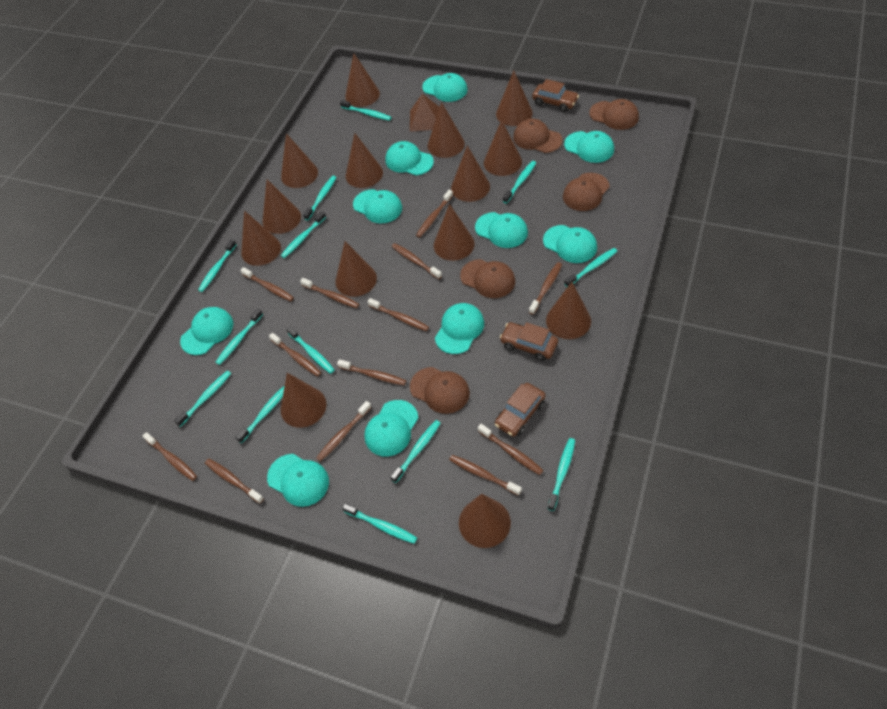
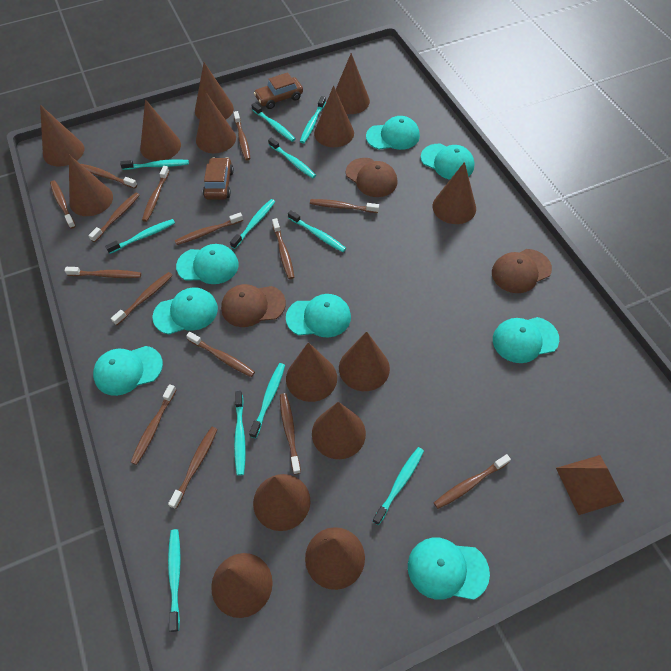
brown cap: [410,367,470,414] [460,259,515,298] [513,119,562,153] [563,173,610,211] [589,99,639,130] = 5 -> [221,284,286,327] [346,158,398,197] [492,249,552,293] = 3
brown car: [495,383,546,437] [500,322,558,361] [532,79,579,112] = 3 -> [203,157,234,200] [254,72,303,109] = 2
brown toothbrush: [143,432,197,481] [205,458,264,504] [240,267,294,301] [269,333,322,377] [300,278,359,308] [316,401,372,462] [337,359,407,386] [367,298,429,331] [392,243,442,279] [416,190,453,238] [449,455,522,496] [478,424,544,475] [529,262,562,315] = 13 -> [50,180,76,229] [64,267,141,278] [81,164,137,189] [88,193,140,242] [111,272,173,325] [130,384,176,465] [142,166,170,222] [168,427,218,509] [175,212,243,245] [186,332,255,377] [233,111,250,160] [272,218,294,279] [280,393,301,475] [310,199,379,213] [434,454,511,509] = 15
turquoise cap: [180,307,234,355] [267,454,329,507] [353,189,402,223] [364,400,418,457] [385,141,434,175] [422,73,468,102] [435,303,484,354] [475,212,528,248] [543,225,597,263] [564,131,614,163] = 10 -> [93,346,163,396] [153,287,218,335] [176,244,239,284] [286,294,351,337] [366,116,420,150] [408,538,490,600] [421,144,475,180] [493,317,559,363] = 8
turquoise toothbrush: [174,371,231,427] [198,239,237,292] [215,309,263,365] [235,385,285,444] [281,211,326,258] [286,326,335,374] [303,176,337,221] [340,100,392,121] [342,503,417,544] [390,420,441,483] [503,161,536,203] [547,438,575,511] [565,248,617,287] = 13 -> [105,219,175,254] [120,159,189,170] [168,529,181,632] [230,199,275,249] [234,391,246,476] [249,363,285,438] [251,103,295,142] [268,137,316,178] [288,210,346,252] [300,96,326,143] [373,447,424,525] = 11

